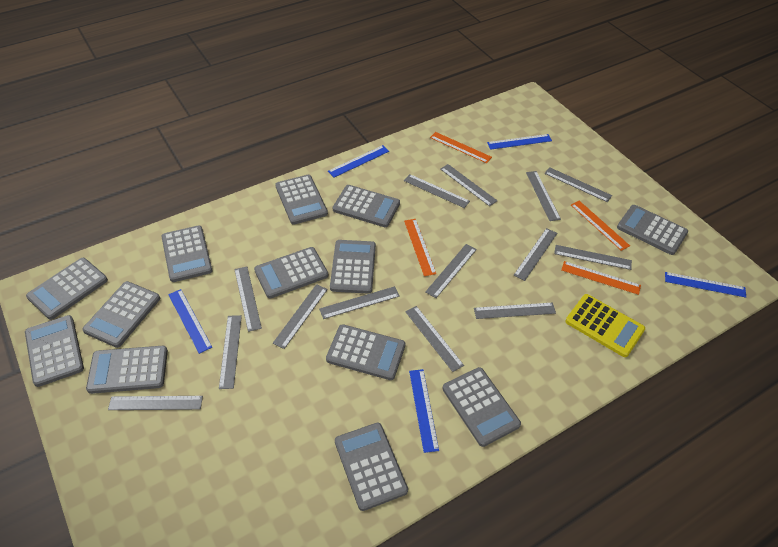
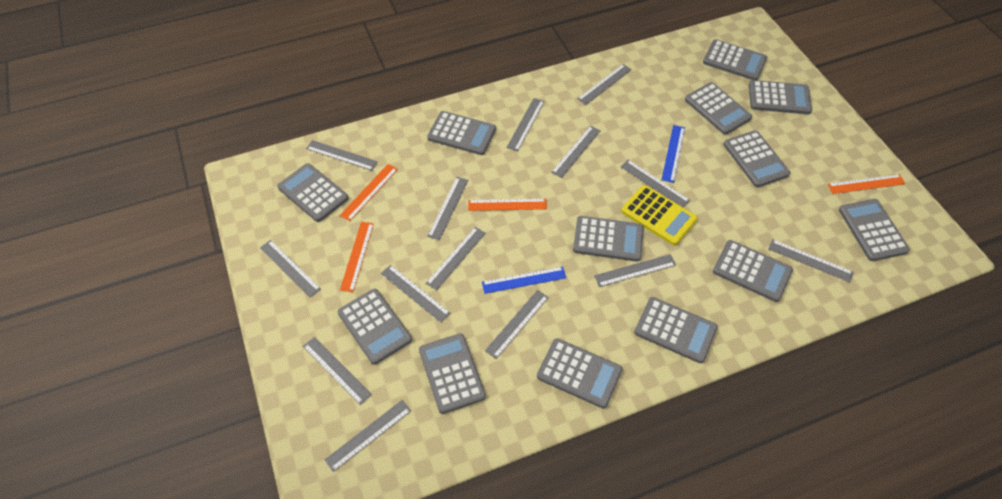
blue ruler: [168,289,212,354] [328,145,389,177] [409,369,439,453] [487,134,552,150] [665,272,746,298] = 5 -> [482,266,566,294] [662,125,685,183] = 2

